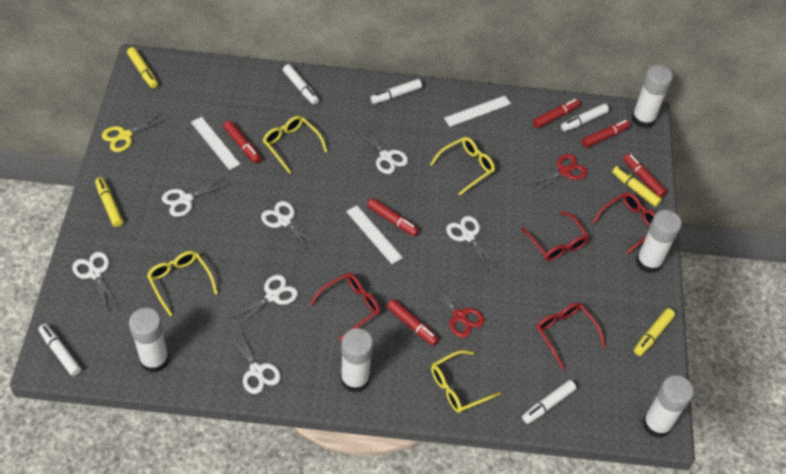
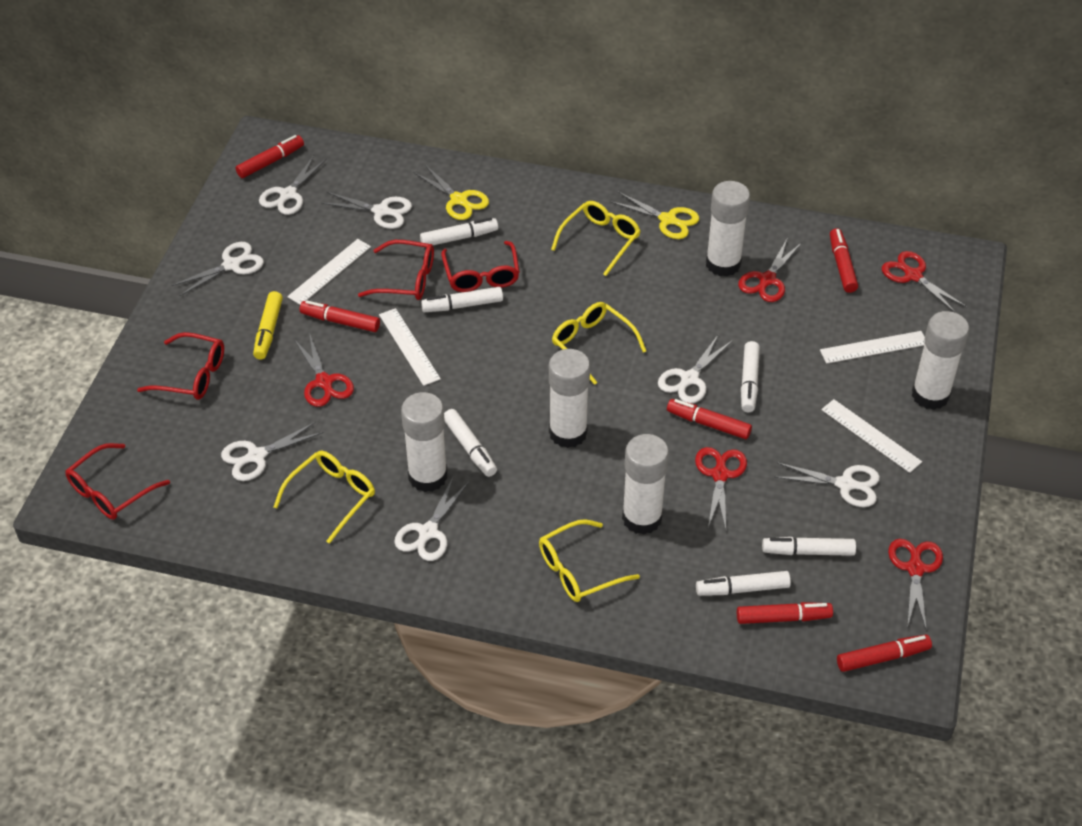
red scissors: [423,280,484,338] [526,154,588,194] = 2 -> [294,333,354,407] [695,447,747,529] [738,239,802,302] [882,251,967,313] [888,539,943,631] = 5
white marker: [39,324,81,376] [283,64,319,105] [370,79,422,104] [522,380,577,424] [561,104,609,132] = 5 -> [420,217,498,245] [421,287,503,312] [444,409,497,477] [696,571,791,596] [741,341,760,412] [762,537,856,556] = 6
white ruler: [191,117,240,170] [346,205,403,264] [444,96,511,127] = 3 -> [287,239,371,305] [379,308,441,386] [820,331,925,364] [821,399,922,473] = 4
yellow marker: [95,177,123,227] [127,47,158,88] [612,166,662,207] [634,308,675,356] = 4 -> [253,291,283,359] = 1
yellow scissors: [102,113,168,152] = 1 -> [413,165,489,220] [610,192,699,239] = 2

